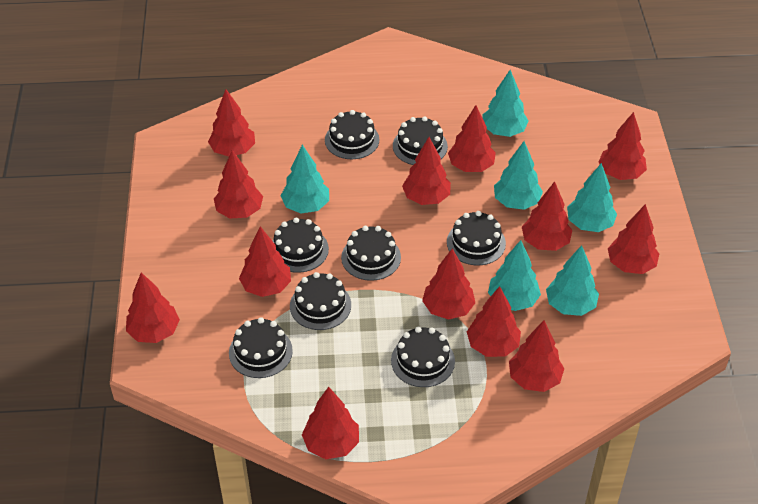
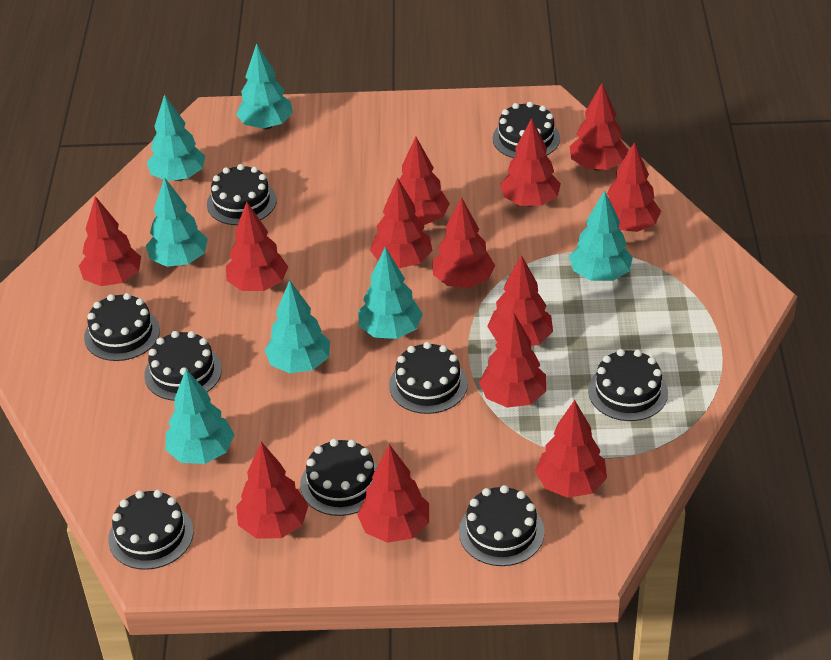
black cake: [229,317,293,378] [272,218,329,273] [290,272,351,330] [325,110,379,159] [341,226,401,281] [391,327,455,387] [393,116,448,165] [447,211,506,265] = 8 -> [84,293,160,361] [108,490,193,570] [144,331,222,401] [207,164,277,225] [300,439,377,516] [389,342,468,414] [459,485,544,566] [493,102,560,158] [588,349,668,421] = 9
turquoise tree: [281,145,329,214] [483,70,529,137] [488,240,541,311] [494,141,543,210] [546,245,599,316] [567,163,617,232] = 6 -> [146,177,208,267] [147,94,205,181] [165,369,234,464] [236,43,293,129] [265,280,330,373] [358,247,423,339] [569,191,633,281] = 7

